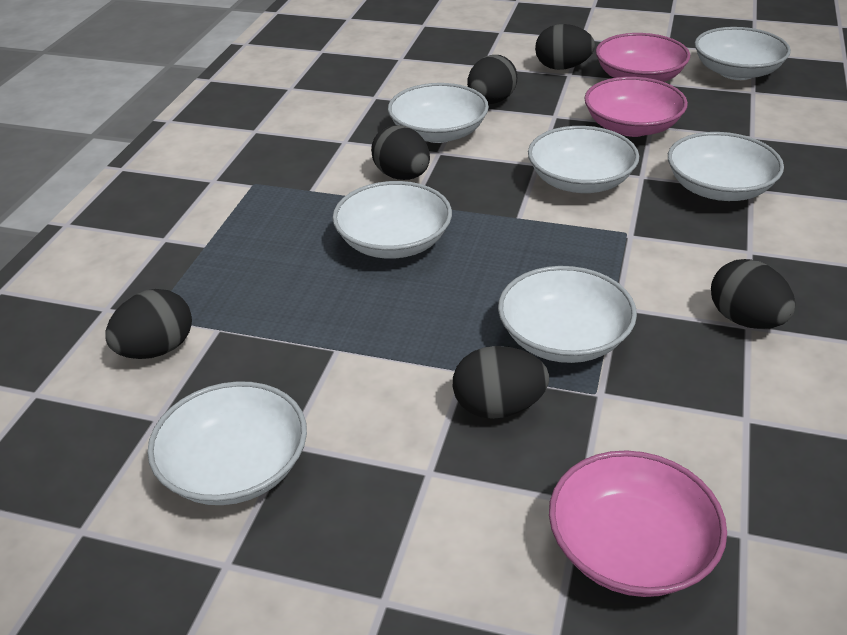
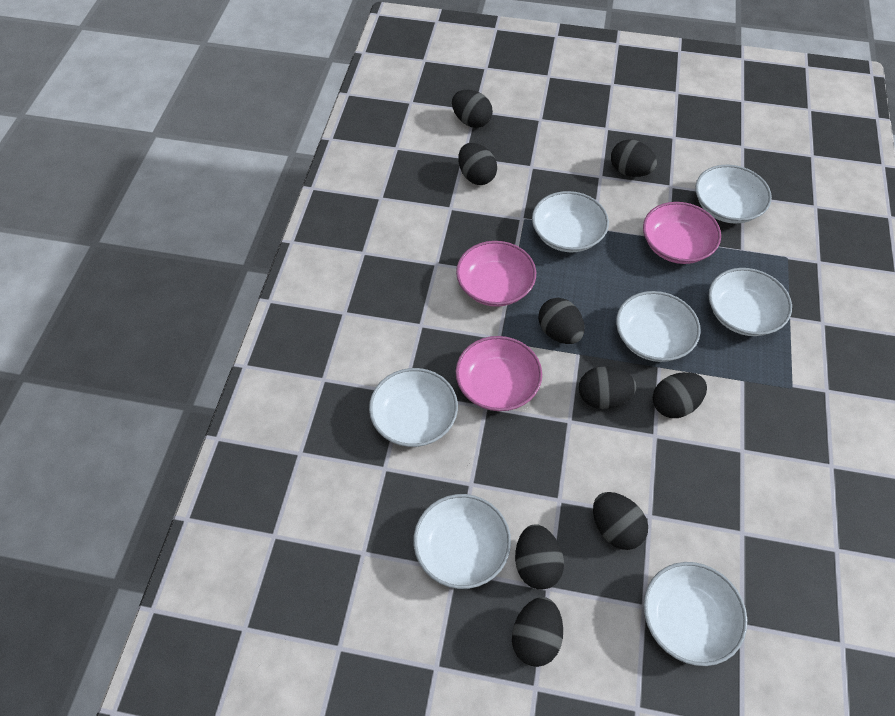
black egg: [105,289,192,359] [371,125,430,180] [453,346,549,419] [467,55,517,104] [535,24,595,70] [711,259,796,329] = 6 -> [452,90,493,128] [458,143,497,185] [512,597,563,667] [515,524,564,590] [538,298,585,344] [579,366,636,409] [593,492,648,550] [611,139,657,177] [653,372,707,418] = 9

